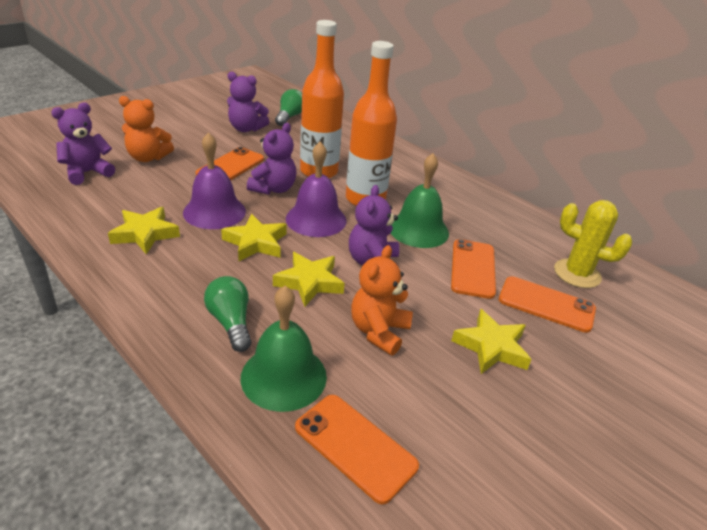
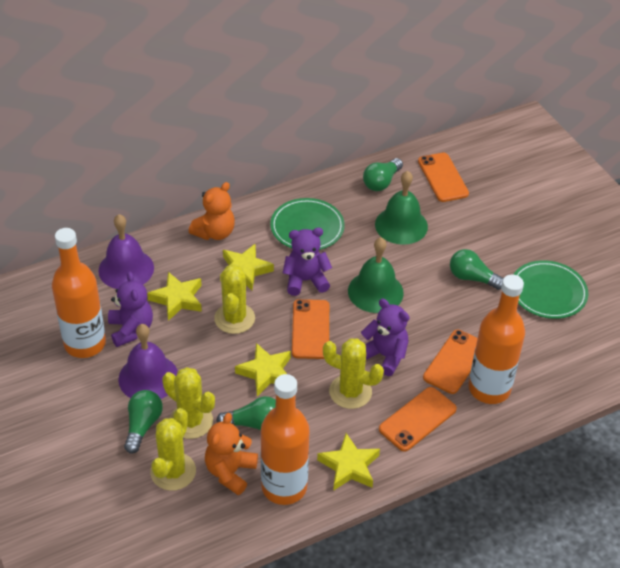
green light bulb: [204,276,252,352] [275,89,302,126] = 2 -> [124,390,163,454] [216,396,276,430] [363,158,403,191] [450,249,504,290] = 4
green plate: none = 0 -> [270,198,345,250] [513,260,588,319] = 2
orange bottle: [300,20,344,178] [346,41,397,206] = 2 -> [52,228,106,358] [261,374,310,505] [468,275,525,404] = 3
purple teddy bear: [51,102,115,185] [227,72,270,132] [247,123,297,195] [349,185,399,265] = 4 -> [108,272,153,347] [283,228,332,296] [361,299,409,376] = 3
yellow cactus: [554,200,632,288] = 1 -> [150,408,196,491] [162,367,215,439] [214,264,255,334] [323,338,384,409] = 4

